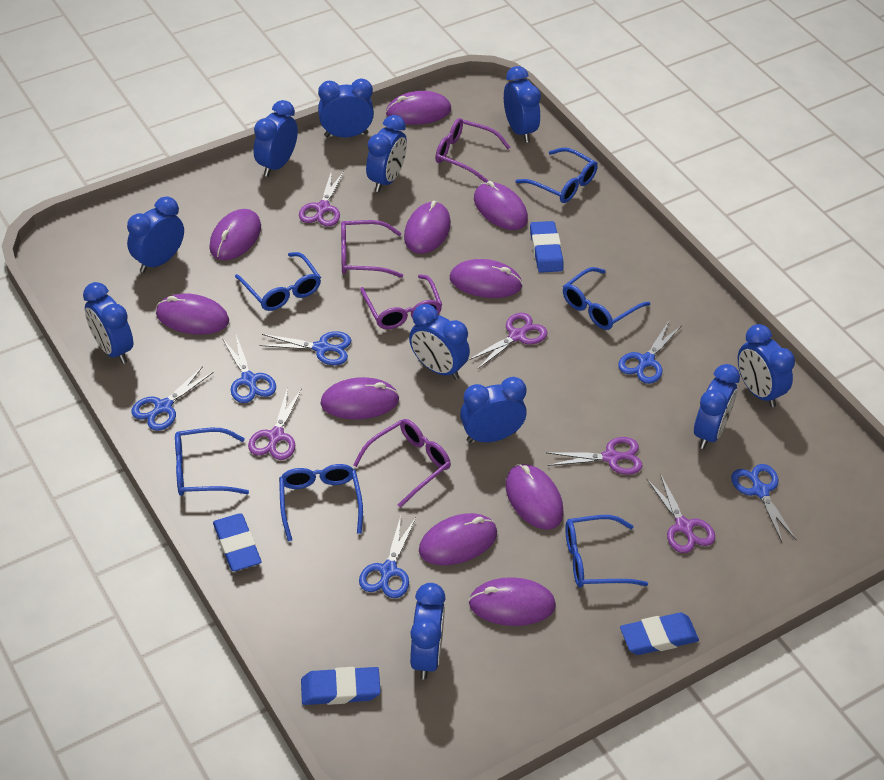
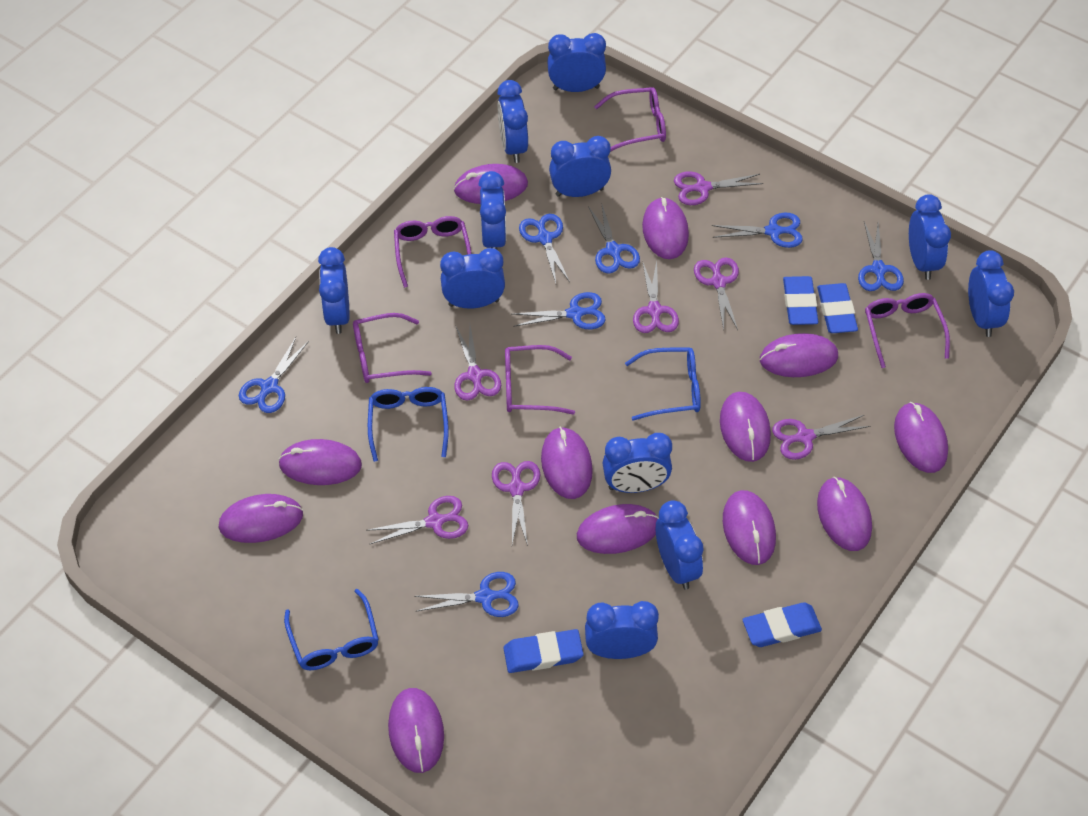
blue glasses: [175,428,249,496] [235,252,321,311] [279,464,363,541] [516,147,598,203] [563,267,650,330] [565,515,648,588] = 6 -> [284,589,379,670] [368,387,449,462] [625,347,701,421] = 3
blue scissors: [131,366,214,431] [222,335,276,403] [259,331,352,365] [359,516,416,598] [618,321,682,384] [731,464,796,542] = 6 -> [239,337,309,413] [414,572,519,617] [513,292,606,329] [519,214,570,283] [588,202,640,274] [712,213,803,248] [858,222,904,291] = 7
purple glasses: [341,220,403,278] [353,419,451,508] [360,274,442,329] [435,118,510,183] = 4 -> [353,313,432,383] [394,216,472,288] [505,345,575,415] [594,87,666,151] [865,293,950,368] = 5
purple mouse: [156,293,229,335] [209,209,261,260] [320,377,400,419] [386,91,451,125] [404,200,451,254] [419,513,497,565] [450,259,523,298] [469,577,556,626] [474,181,528,230] [505,464,564,530] = 10 -> [219,494,303,543] [278,439,362,485] [388,688,444,773] [454,164,528,204] [541,427,593,499] [577,504,659,554] [642,197,689,259] [720,392,771,462] [723,490,776,565] [760,333,838,377] [817,477,872,551] [894,402,948,473] = 12
purple scissors: [248,387,302,460] [299,170,344,227] [468,313,547,369] [546,437,643,475] [646,474,715,553] = 5 -> [366,496,468,544] [454,325,501,401] [492,461,540,546] [633,261,679,333] [674,172,763,205] [694,258,739,331] [772,415,870,460] = 7

